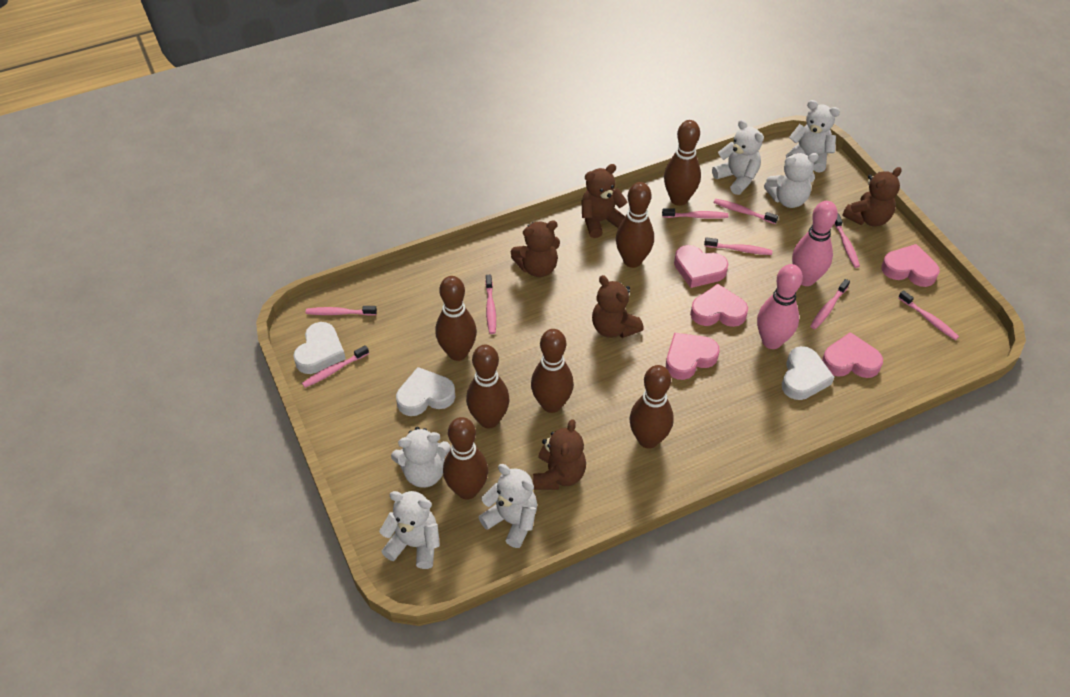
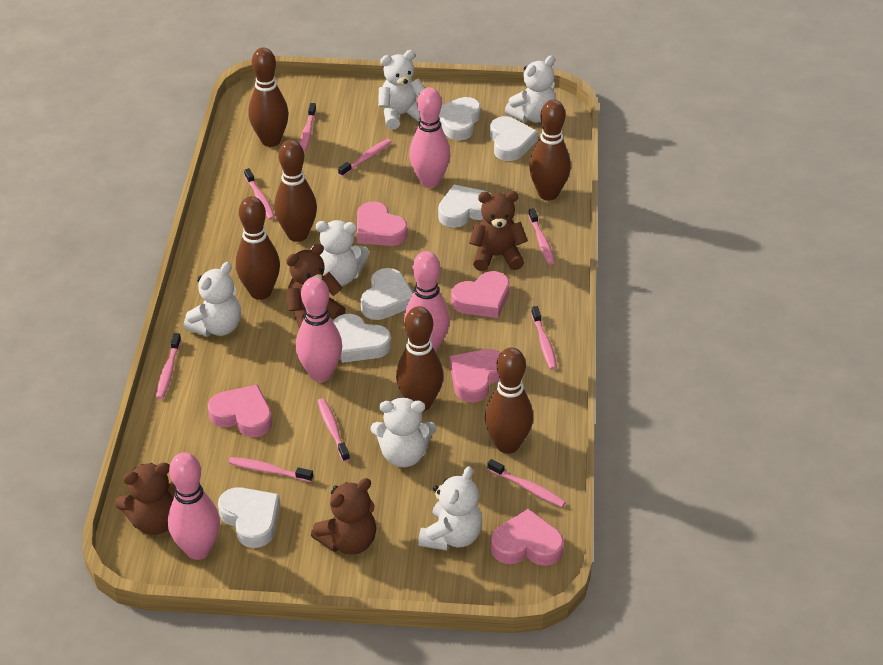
brown bowling pin: [435,276,477,361] [443,417,488,499] [466,344,510,428] [531,329,574,413] [616,182,654,268] [629,365,674,449] [664,120,701,206] = 7 -> [236,196,280,300] [248,47,289,147] [274,140,317,242] [396,306,444,411] [485,348,533,454] [529,100,571,201] = 6
brown teddy bear: [511,220,560,277] [533,419,586,490] [581,164,627,238] [592,275,644,338] [842,167,902,227] = 5 -> [115,463,176,535] [286,243,346,329] [311,478,376,555] [469,191,528,271] = 4
pink bowling pin: [757,264,803,349] [792,201,838,286] = 2 -> [168,452,220,560] [296,277,342,382] [404,251,450,352] [409,87,450,188] = 4
white heart: [293,322,346,374] [396,367,456,416] [782,346,834,400] = 3 -> [218,487,280,548] [333,314,391,363] [361,268,413,320] [438,185,491,228] [439,97,481,140] [490,116,538,161] = 6

